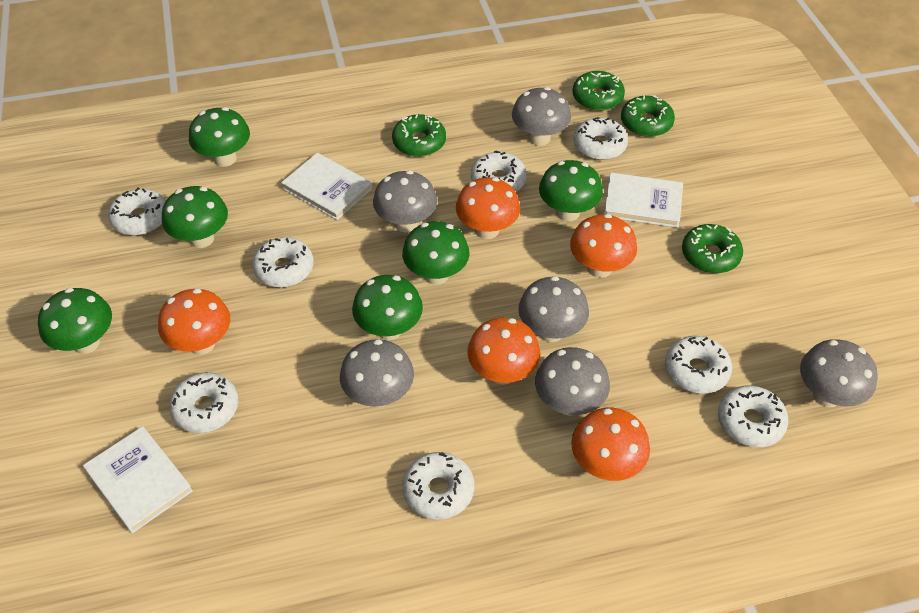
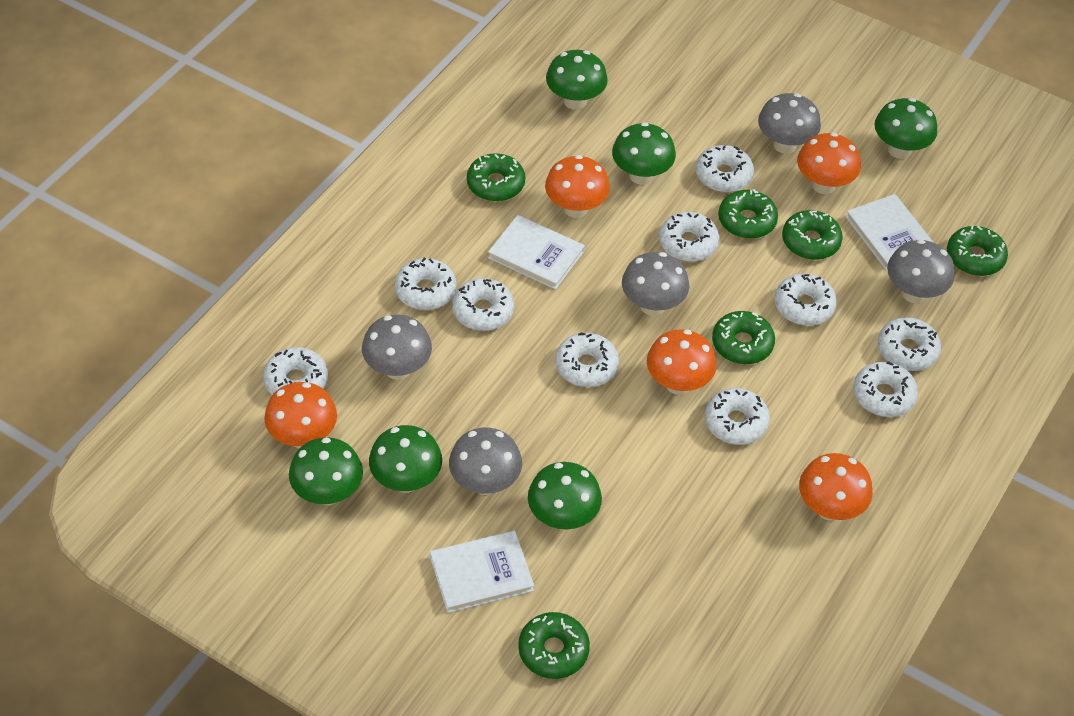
green donut: [392,114,446,157] [572,71,625,111] [621,95,675,137] [682,224,743,273] = 4 -> [467,153,525,201] [518,612,590,679] [712,311,775,364] [718,189,778,239] [782,210,843,260] [947,225,1008,276] = 6
grey mushroom: [340,339,414,407] [373,170,437,233] [512,87,571,146] [518,276,589,342] [535,347,610,416] [800,339,878,407] = 6 -> [362,315,432,380] [449,428,522,495] [622,252,689,316] [758,93,821,154] [887,239,955,303] = 5
white donut: [108,188,166,236] [169,372,238,433] [252,237,314,288] [402,452,474,520] [471,151,527,192] [573,117,628,160] [665,336,732,394] [718,385,788,447] = 8 -> [263,347,328,395] [395,257,456,310] [452,278,514,331] [555,332,619,387] [659,212,719,262] [696,145,754,192] [705,388,770,445] [775,274,837,326] [853,362,918,417] [878,317,941,371] = 10

